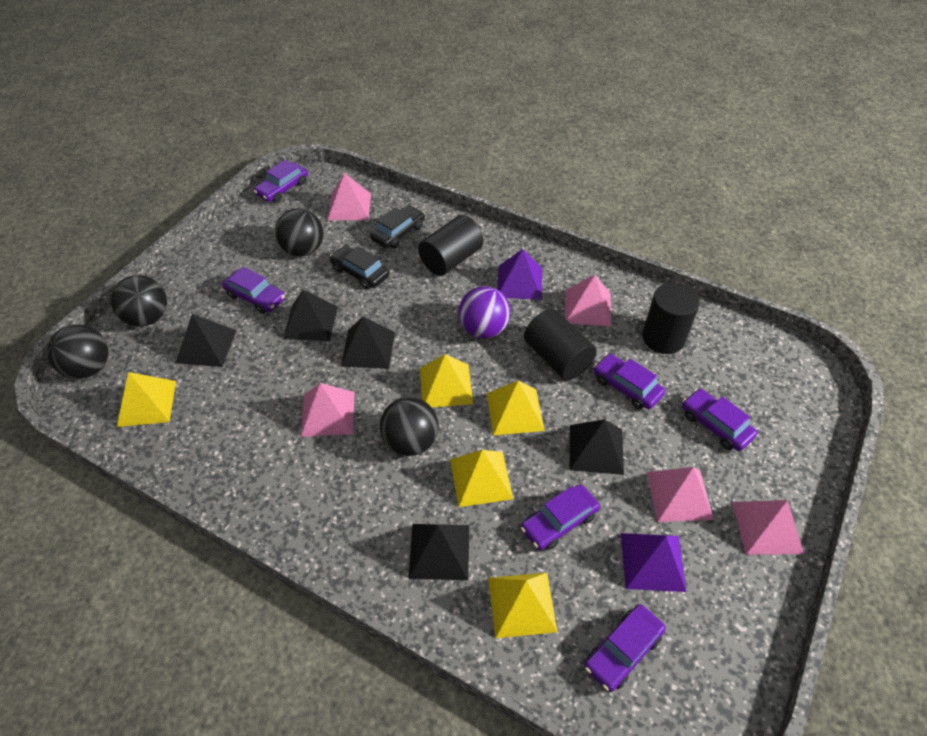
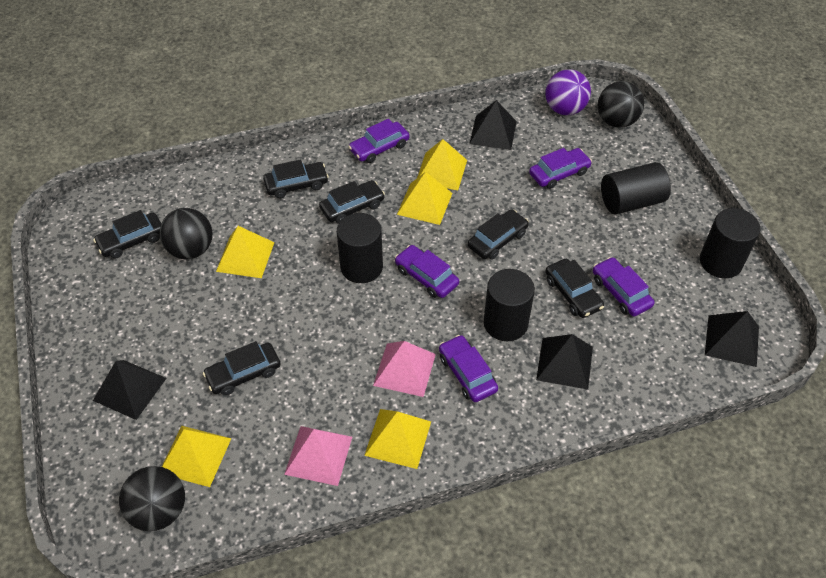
black ball: [47,324,108,379] [111,275,167,327] [275,208,323,256] [380,397,439,456] = 4 -> [119,466,185,531] [160,208,212,259] [598,81,644,128] = 3
black car: [330,245,389,289] [370,205,425,249] = 2 -> [93,210,161,258] [203,341,281,396] [263,160,329,199] [319,180,385,224] [468,209,529,260] [545,259,604,318] = 6
black cylinder: [418,215,483,276] [524,309,597,380] [642,282,700,354] = 3 -> [337,213,383,283] [484,269,535,341] [601,162,671,214] [700,208,760,278] = 4
black pyramid: [175,314,236,367] [283,290,338,341] [341,316,395,369] [408,524,469,580] [570,419,624,475] = 5 -> [93,360,167,420] [469,100,517,150] [536,334,593,390] [705,311,759,367] = 4
pink pyramid: [301,383,355,437] [327,173,371,220] [565,275,612,327] [646,467,714,522] [732,500,804,555] = 5 -> [284,426,352,486] [373,341,436,397] = 2
purple car: [222,267,285,314] [254,160,308,202] [521,484,600,550] [584,604,666,692] [594,354,665,409] [682,389,757,451] = 6 -> [349,119,409,163] [395,245,459,298] [439,335,498,402] [529,148,592,189] [593,257,654,316] = 5
purple pyramid: [497,249,542,300] [621,533,686,592] = 2 -> none = 0

